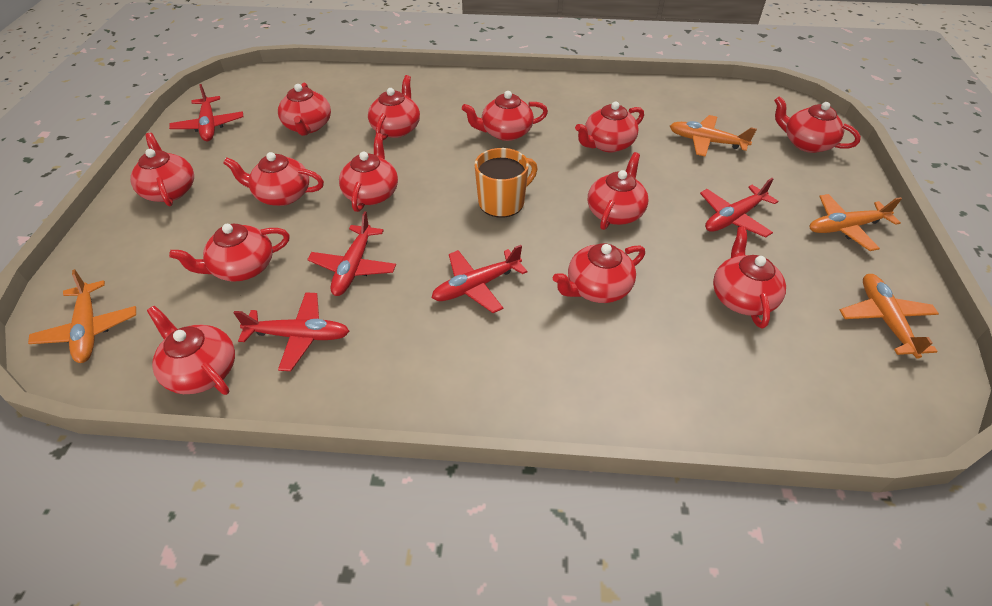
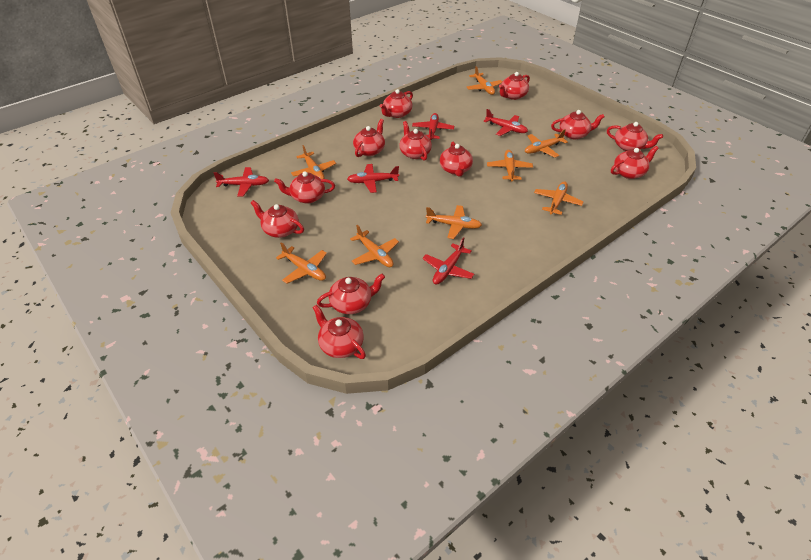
orange mug: [475,148,537,218] = 1 -> none = 0
orange plane: [28,269,136,363] [670,115,757,157] [810,194,902,251] [840,274,939,359] = 4 -> [276,242,327,284] [291,145,336,179] [350,225,399,267] [426,205,482,239] [467,66,502,95] [487,150,533,182] [525,129,568,158] [534,181,583,215] = 8
red teapot: [130,133,194,206] [147,306,235,395] [169,224,290,282] [223,152,324,206] [278,82,331,136] [339,133,398,212] [368,75,420,140] [462,91,548,141] [553,243,645,303] [575,102,644,152] [588,152,649,230] [713,227,786,328] [774,96,861,153] = 13 -> [251,200,304,238] [274,171,335,203] [312,305,366,359] [317,274,385,314] [353,119,385,157] [380,89,413,118] [399,121,432,161] [440,141,473,177] [499,72,530,100] [551,110,605,139] [607,122,663,151] [611,146,659,179] = 12

